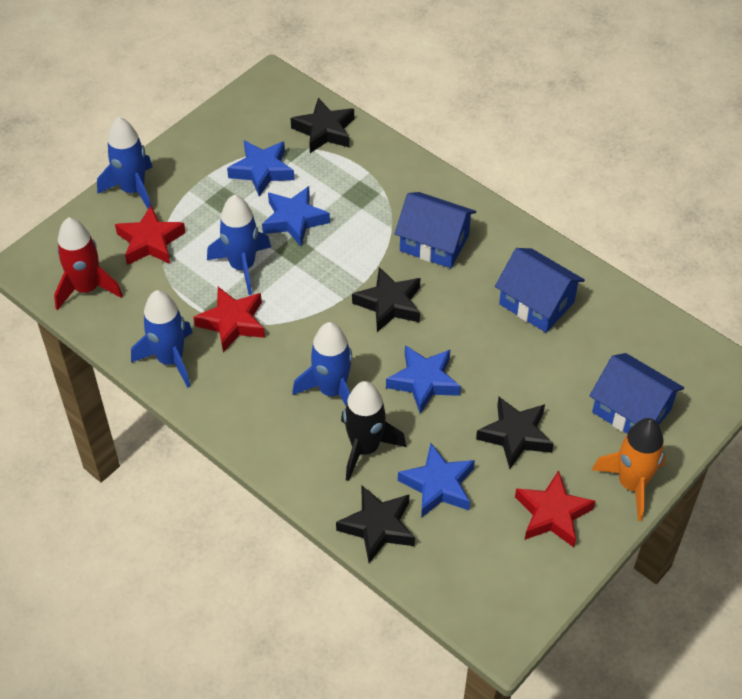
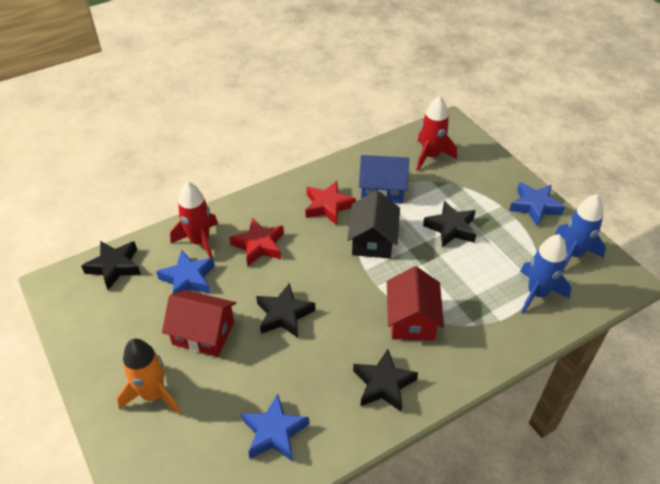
black house: none = 0 -> [347,190,400,259] = 1
black rocket: [341,381,406,481] = 1 -> none = 0
blue house: [395,192,476,268] [495,248,585,333] [590,353,684,433] = 3 -> [359,155,409,204] = 1
blue rocket: [97,117,152,209] [131,290,193,388] [207,195,271,295] [292,322,352,405] = 4 -> [520,234,571,314] [554,194,606,269] = 2
blue star: [227,140,294,197] [262,186,330,246] [386,345,461,414] [398,443,475,518] = 4 -> [156,250,215,294] [241,394,309,461] [509,182,565,227] = 3
red house: none = 0 -> [162,290,236,356] [387,266,444,340] = 2
red rocket: [54,217,123,310] = 1 -> [170,182,218,258] [416,96,457,171] = 2
red star: [115,206,186,265] [193,287,265,353] [515,470,595,547] = 3 -> [229,218,284,267] [305,181,356,225] = 2

